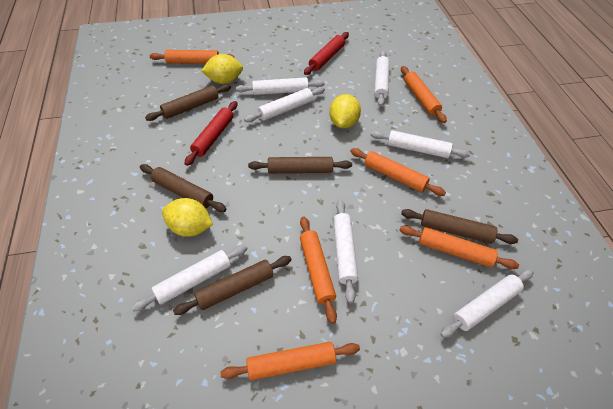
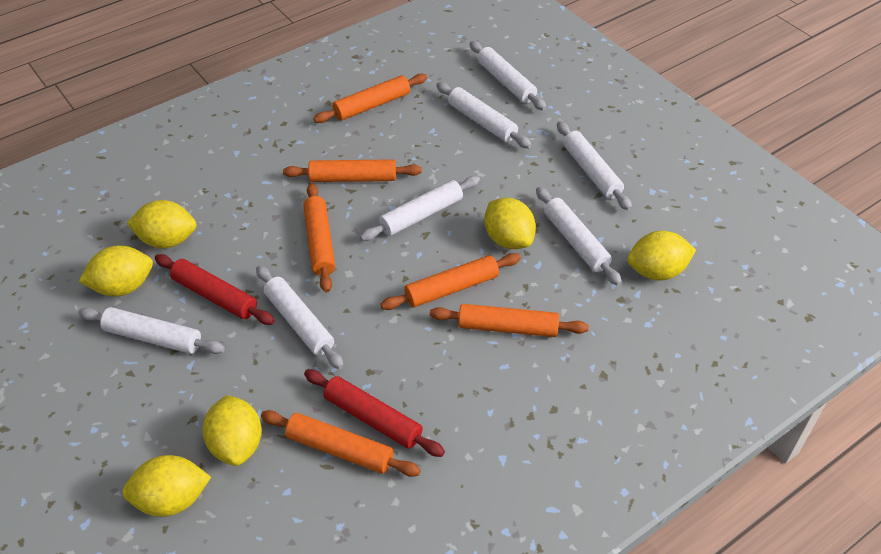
brown rolling pin: [140,164,226,212] [145,84,231,121] [173,256,292,315] [248,157,352,173] [401,209,518,244] = 5 -> none = 0
yellow lemon: [162,198,213,237] [201,54,243,84] [329,94,361,128] = 3 -> [79,245,153,296] [122,455,211,517] [127,200,196,249] [203,395,262,466] [484,198,536,249] [627,231,696,281] = 6

